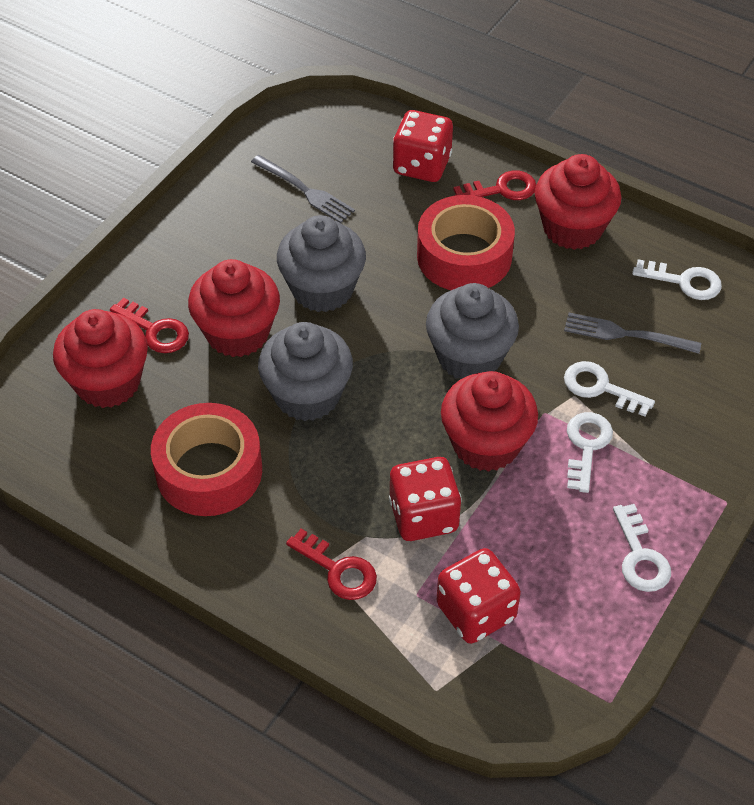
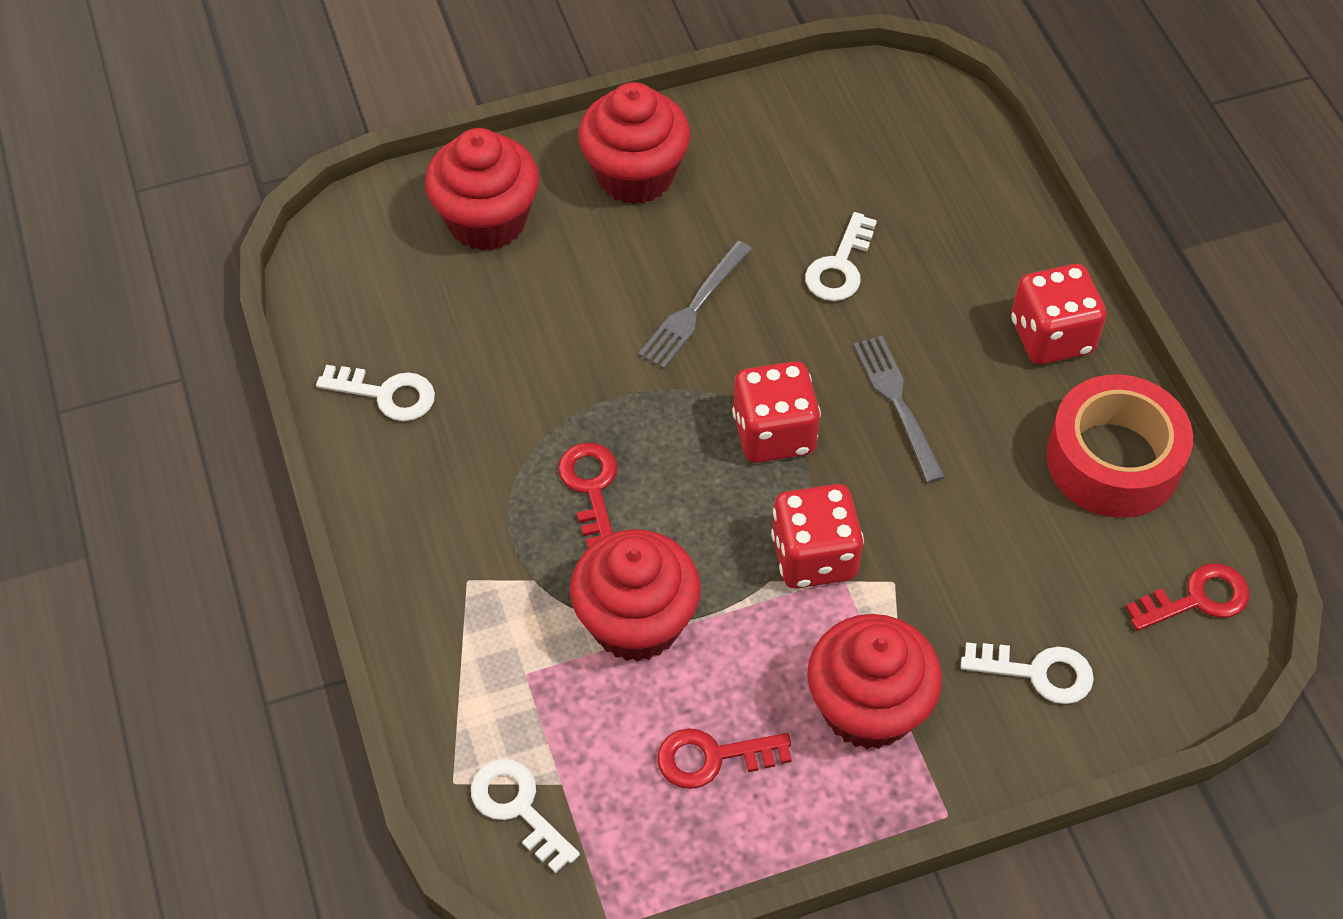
grey cupcake: [258,322,353,421] [277,215,366,312] [426,283,519,379] = 3 -> none = 0
red tape: [151,403,262,516] [417,195,515,290] = 2 -> [1046,374,1193,518] = 1

